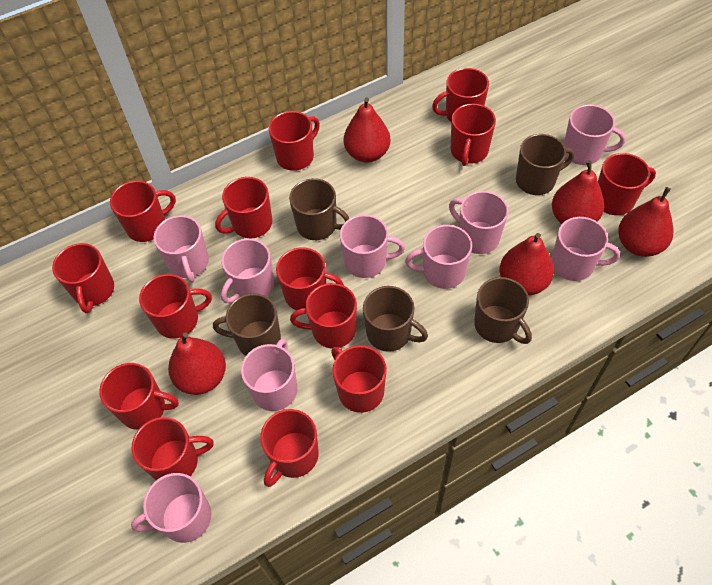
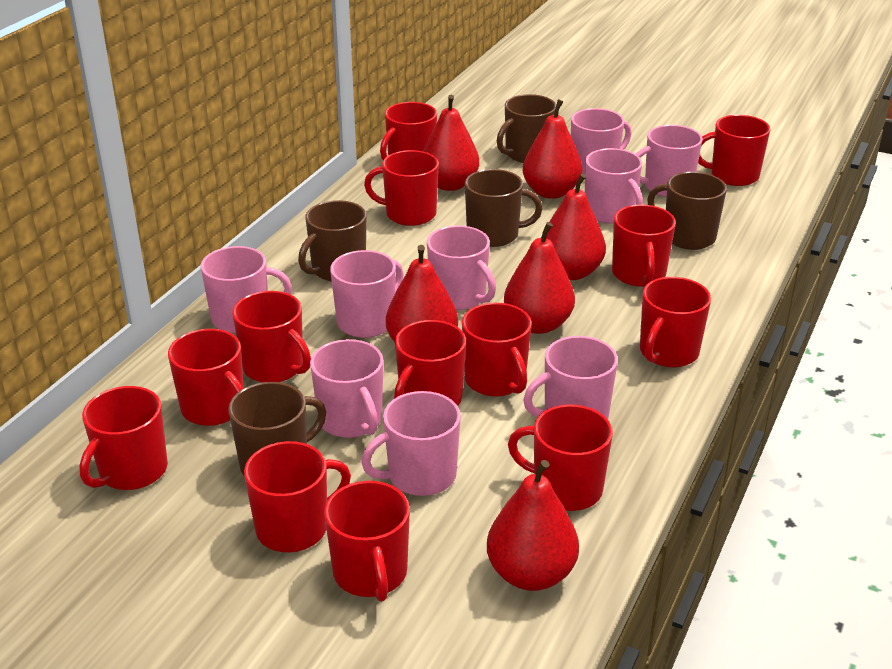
red mug: [52,243,114,313] [99,363,179,430] [110,181,176,242] [132,417,214,480] [139,274,212,339] [215,177,272,238] [260,409,319,487] [269,111,320,171] [276,247,344,310] [290,283,357,348] [331,345,387,413] [432,68,489,122] [451,104,496,166] [598,153,656,215] = 14 -> [79,386,168,490] [168,329,244,426] [232,291,311,382] [244,441,351,552] [324,481,410,602] [364,150,439,226] [380,102,437,160] [394,320,466,406] [462,303,532,397] [508,405,613,511] [612,205,676,287] [640,277,711,367] [698,115,770,186] = 13
red pear: [168,332,226,395] [344,98,390,163] [500,233,554,295] [552,160,604,224] [618,187,673,257] = 5 -> [386,245,458,342] [423,95,479,191] [487,460,579,591] [504,222,575,334] [523,99,582,199] [541,174,606,280] = 6

